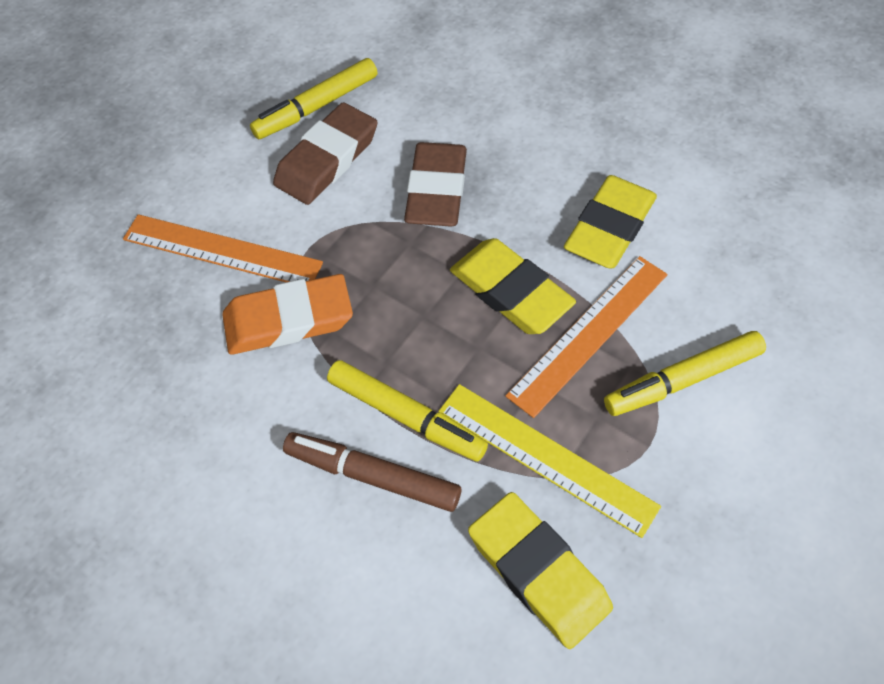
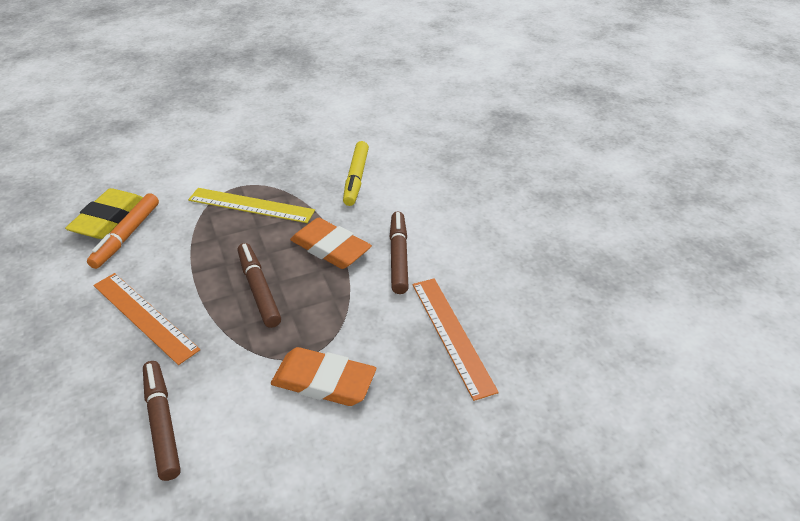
brown eraser: [273,102,378,205] [404,142,467,226] = 2 -> none = 0
brown marker: [283,432,461,512] = 1 -> [143,361,181,481] [238,243,281,328] [390,212,409,294] = 3
orange eraser: [222,274,353,355] = 1 -> [271,347,376,406] [290,218,372,269] = 2
orange marker: none = 0 -> [87,193,159,269] = 1
yellow eraser: [450,238,576,334] [468,492,613,649] [564,175,657,268] = 3 -> [65,188,143,239] = 1
yellow marker: [250,58,378,139] [327,360,488,462] [604,331,766,416] = 3 -> [343,141,369,206] = 1

